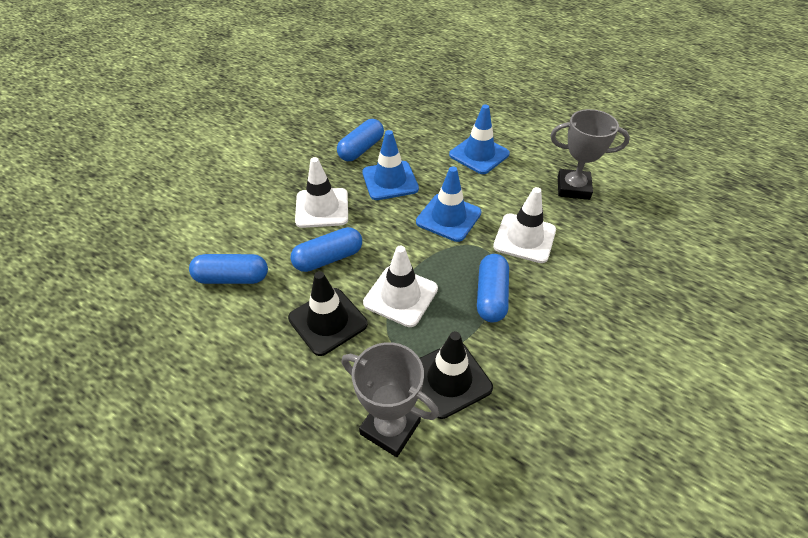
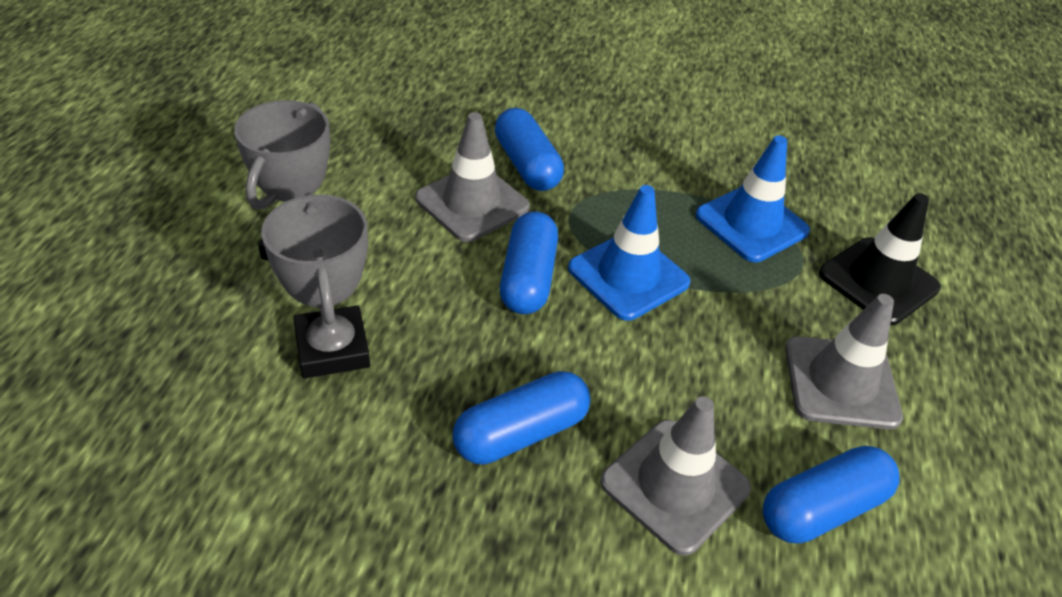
black traffic cone: [288,271,368,356] [420,331,493,419] = 2 -> [819,193,941,325] = 1
blue traffic cone: [362,130,419,200] [416,166,482,242] [449,104,510,174] = 3 -> [568,185,691,321] [695,136,810,262] = 2
grey traffic cone: none = 0 -> [415,112,530,242] [600,396,751,556] [785,294,903,430] = 3
white traffic cone: [295,157,348,228] [363,246,438,327] [493,187,556,263] = 3 -> none = 0

